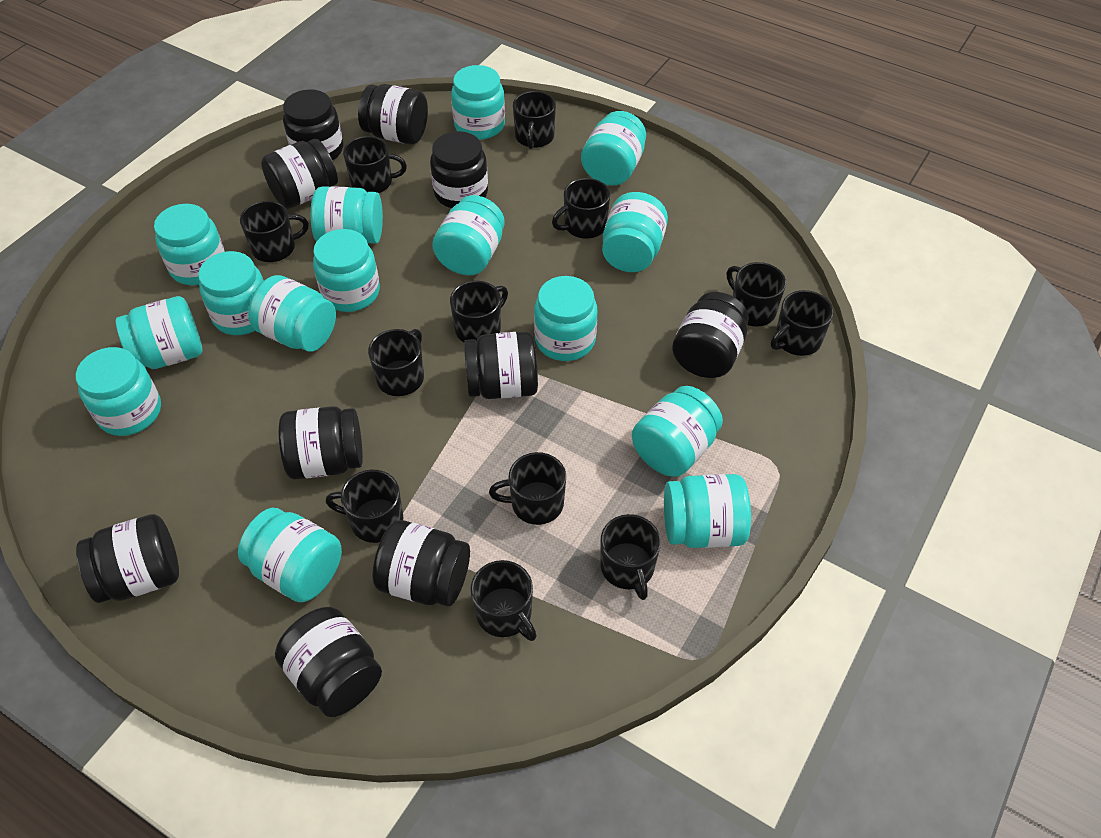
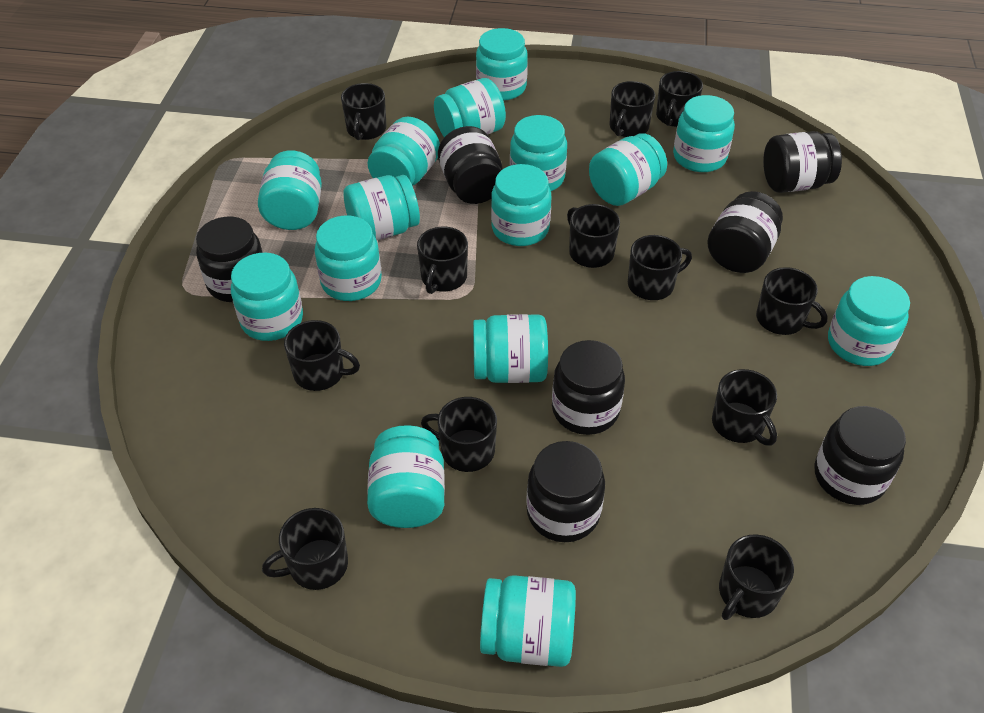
black jar: [76,514,179,603] [261,139,338,209] [275,607,382,717] [279,406,363,479] [283,89,343,160] [358,84,428,144] [372,520,470,606] [430,131,488,208] [464,331,538,399] [672,292,749,378] = 10 -> [196,217,263,302] [438,126,502,204] [526,441,605,542] [552,340,625,435] [707,191,783,273] [763,131,842,193] [814,406,906,505] = 7

